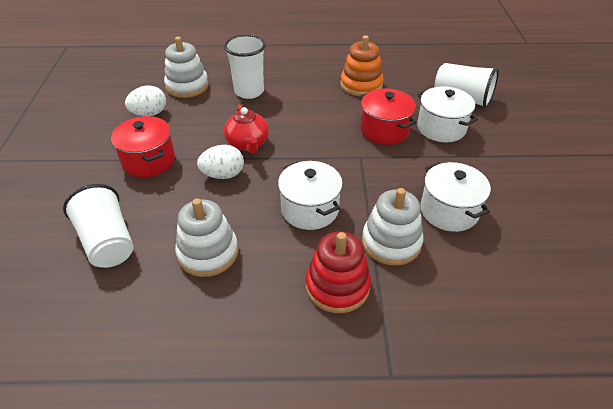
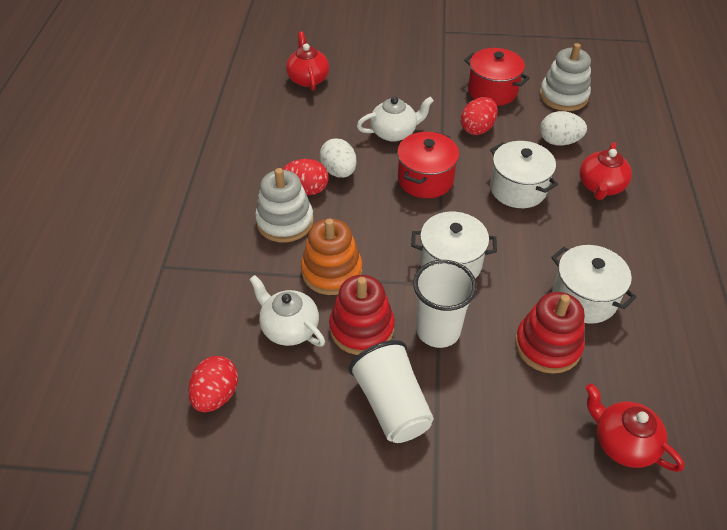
red egg: none = 0 -> [188,356,238,412] [282,159,329,195] [461,97,498,135] = 3
red stacking toy: [306,231,371,313] = 1 -> [329,275,395,355] [515,292,585,374] = 2
red teapot: [224,104,269,153] = 1 -> [286,31,329,91] [579,142,632,200] [586,383,684,472] = 3
white cup: [63,184,134,268] [224,34,266,99] [434,63,499,108] = 3 -> [349,340,434,443] [413,260,477,348] = 2
white stacking toy: [164,37,209,98] [175,198,238,277] [362,188,424,266] = 3 -> [255,168,314,242] [540,43,591,111] = 2
white teapot: none = 0 -> [249,275,325,347] [357,96,434,142] = 2

